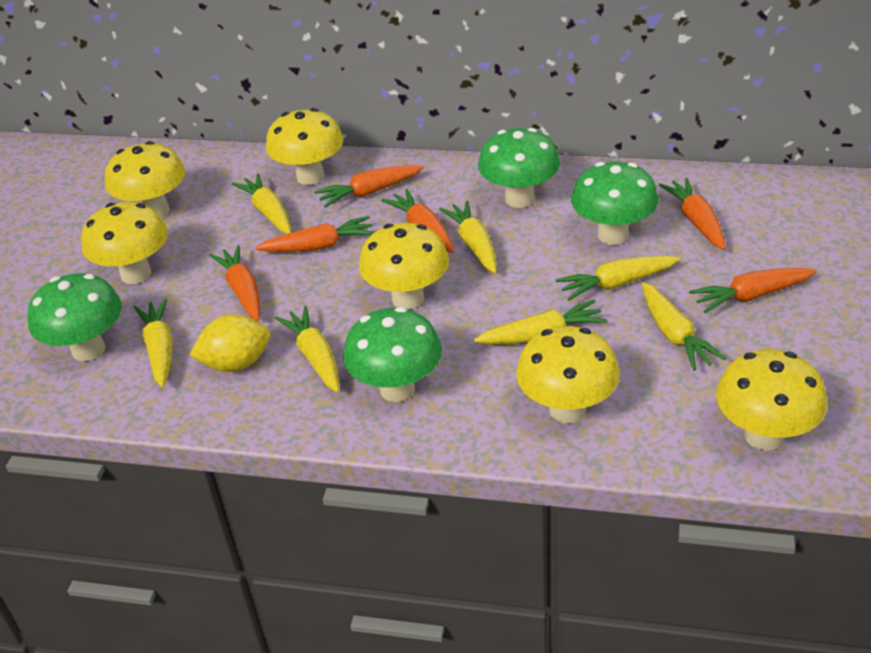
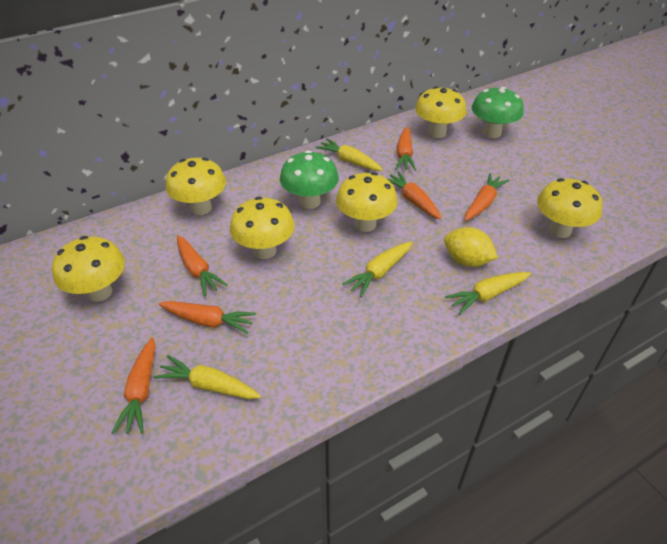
green mushroom: [27,273,122,362] [343,307,442,402] [478,128,560,208] [571,162,659,245] = 4 -> [280,150,339,209] [472,87,524,138] = 2
yellow carrot: [134,298,173,387] [232,174,291,234] [275,306,339,393] [439,200,497,273] [474,300,608,344] [556,256,680,301] [642,282,726,371] = 7 -> [153,355,261,399] [315,138,383,171] [342,242,412,297] [445,272,531,315] = 4

